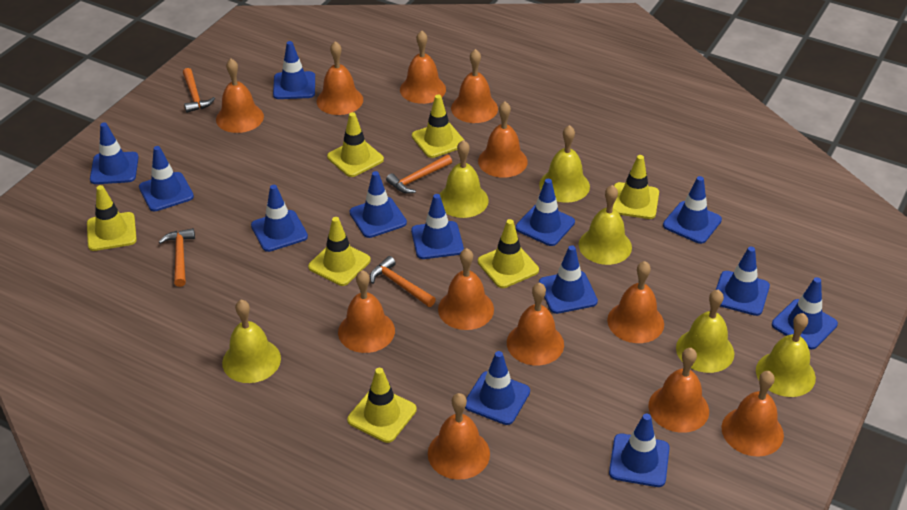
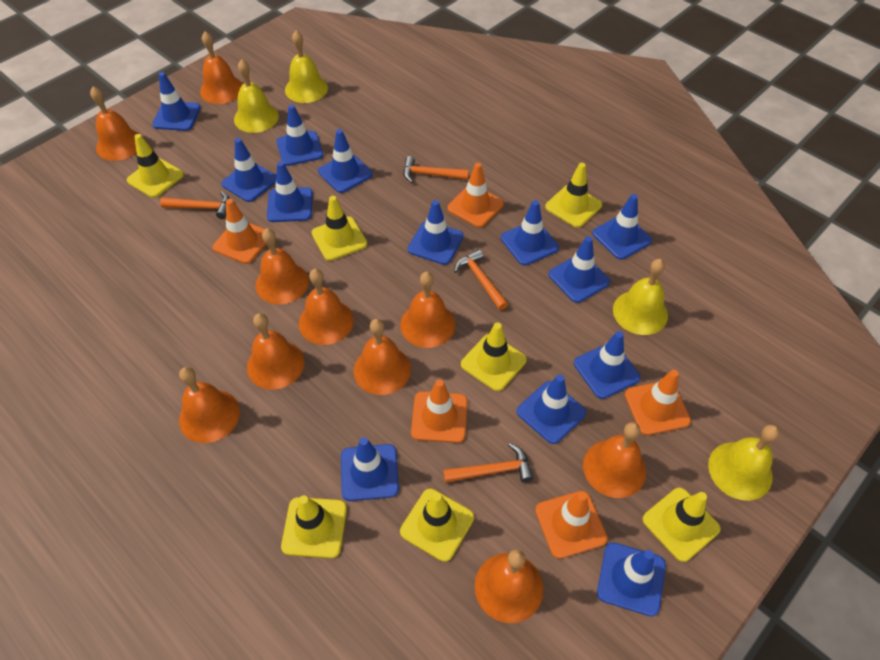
orange bell: [216,59,264,133] [317,41,363,115] [338,270,395,353] [400,30,446,104] [428,393,490,480] [438,248,494,330] [451,49,498,123] [478,102,528,178] [507,282,564,365] [607,261,664,343] [648,348,709,433] [721,371,784,457] = 12 -> [90,87,139,161] [179,367,240,443] [200,31,243,104] [247,313,305,390] [256,228,309,305] [299,269,354,345] [354,319,411,395] [400,272,455,348] [475,549,543,623] [583,422,646,498] = 10
orange traffic cone: none = 0 -> [213,199,266,264] [411,380,467,443] [447,163,504,227] [535,491,608,559] [625,370,691,435] = 5
yellow bell: [222,300,281,383] [439,140,489,218] [539,125,590,203] [579,185,632,265] [676,290,734,373] [756,313,816,397] = 6 -> [234,59,279,133] [285,30,328,103] [613,259,668,335] [708,425,780,501] = 4

